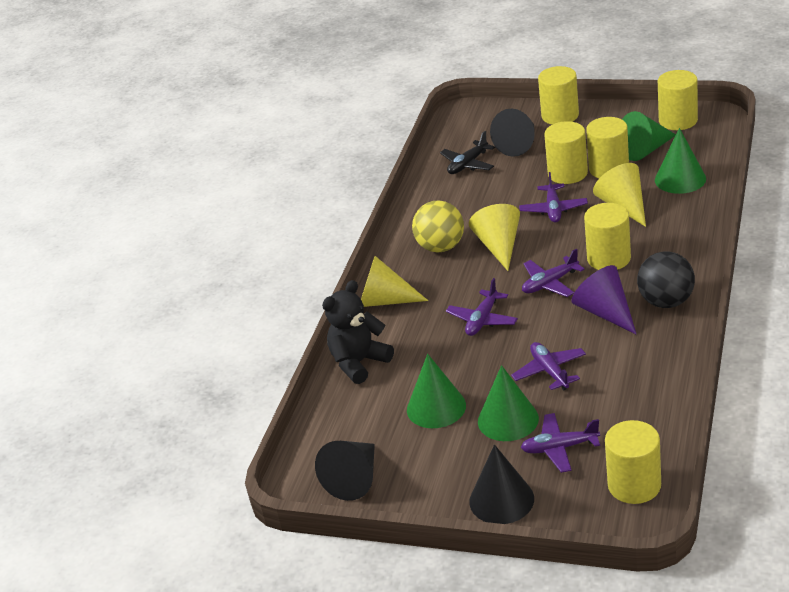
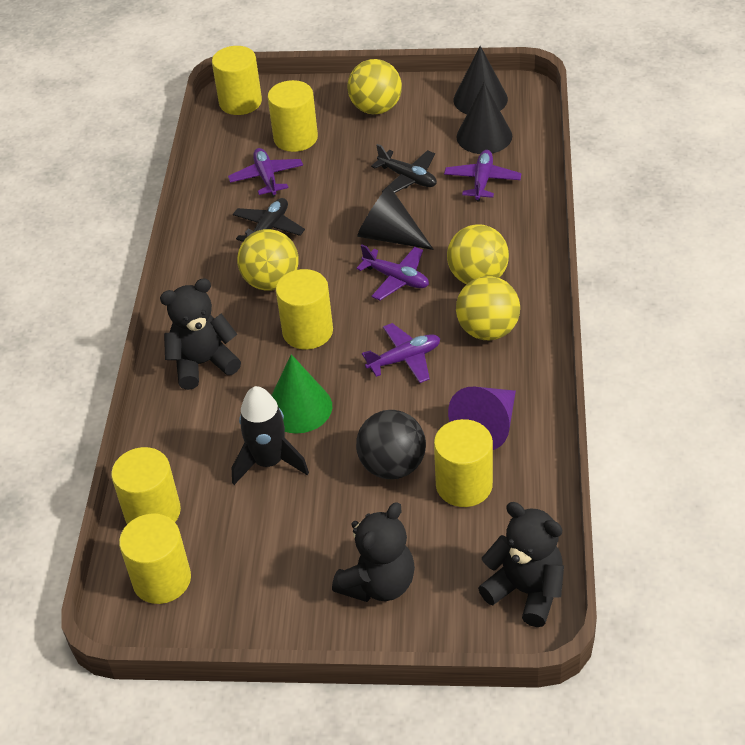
black plane: [440,131,495,174] = 1 -> [233,198,305,242] [371,144,437,193] = 2
black rocket: none = 0 -> [232,386,309,485] = 1
black teddy bear: [322,280,394,384] = 1 -> [160,278,241,390] [332,502,415,602] [478,502,564,627] = 3
green cone: [407,354,466,428] [478,365,539,441] [622,111,676,161] [655,128,706,194] = 4 -> [271,354,332,433] = 1
purple plane: [446,278,518,336] [511,342,586,390] [519,172,588,223] [521,413,600,473] [522,249,585,297] = 5 -> [228,148,303,197] [356,245,429,300] [362,323,440,383] [444,150,522,202] = 4
yellow ball: [412,200,464,253] = 1 -> [237,229,299,291] [347,59,402,114] [447,224,509,284] [456,276,520,340] = 4
yellow cone: [361,256,428,307] [469,204,520,271] [593,163,646,227] = 3 -> none = 0

